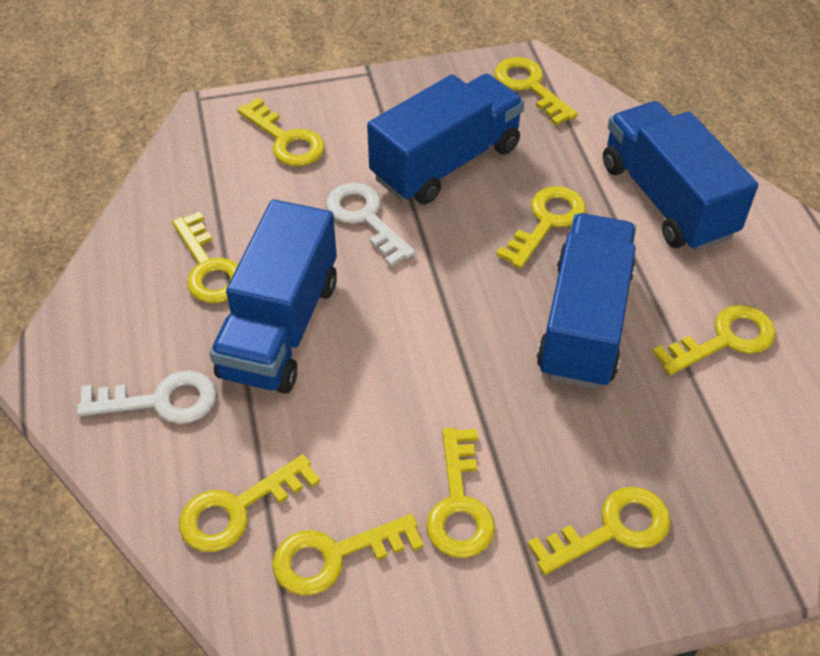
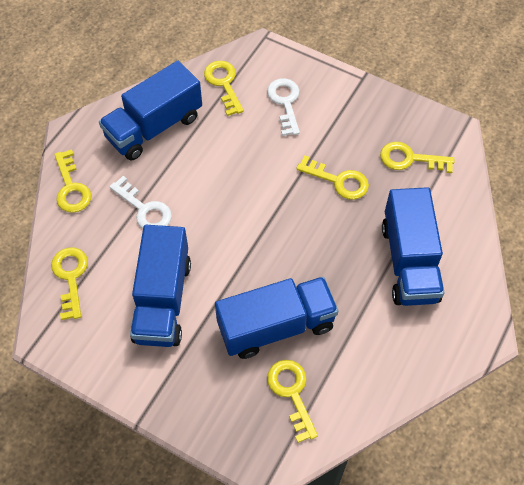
yellow key: [172,212,238,303] [179,454,321,552] [237,97,325,166] [272,514,423,596] [426,428,495,558] [495,57,578,126] [496,186,586,269] [527,487,671,575] [652,305,776,375] = 9 -> [51,247,88,320] [54,149,92,213] [204,61,244,116] [267,360,318,443] [296,155,369,200] [380,142,454,173] = 6

